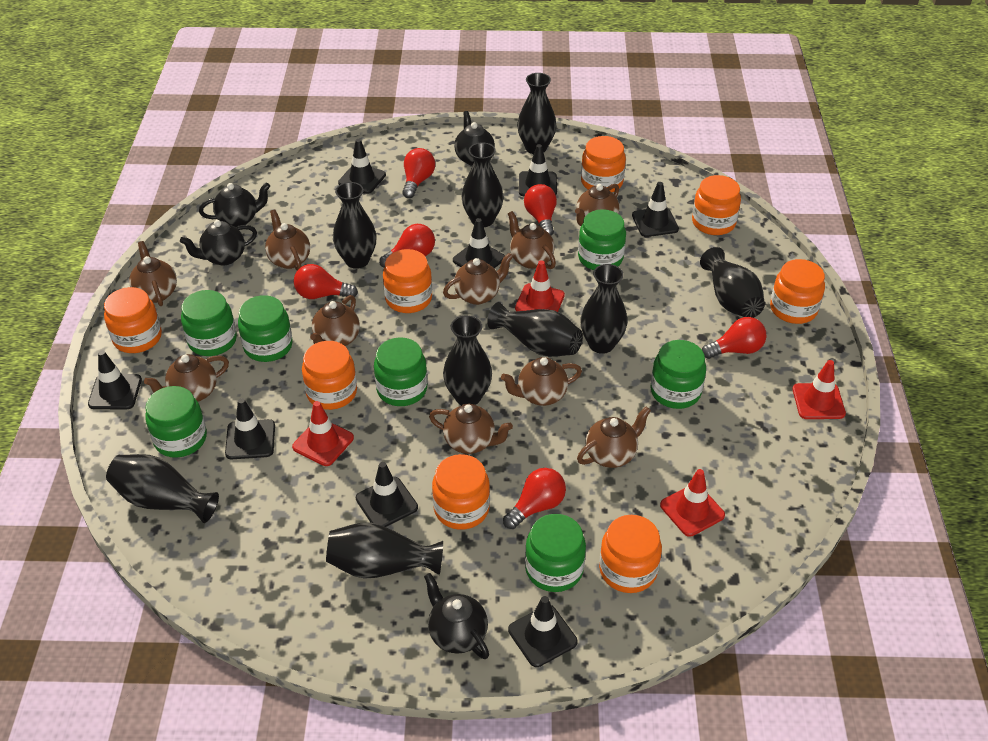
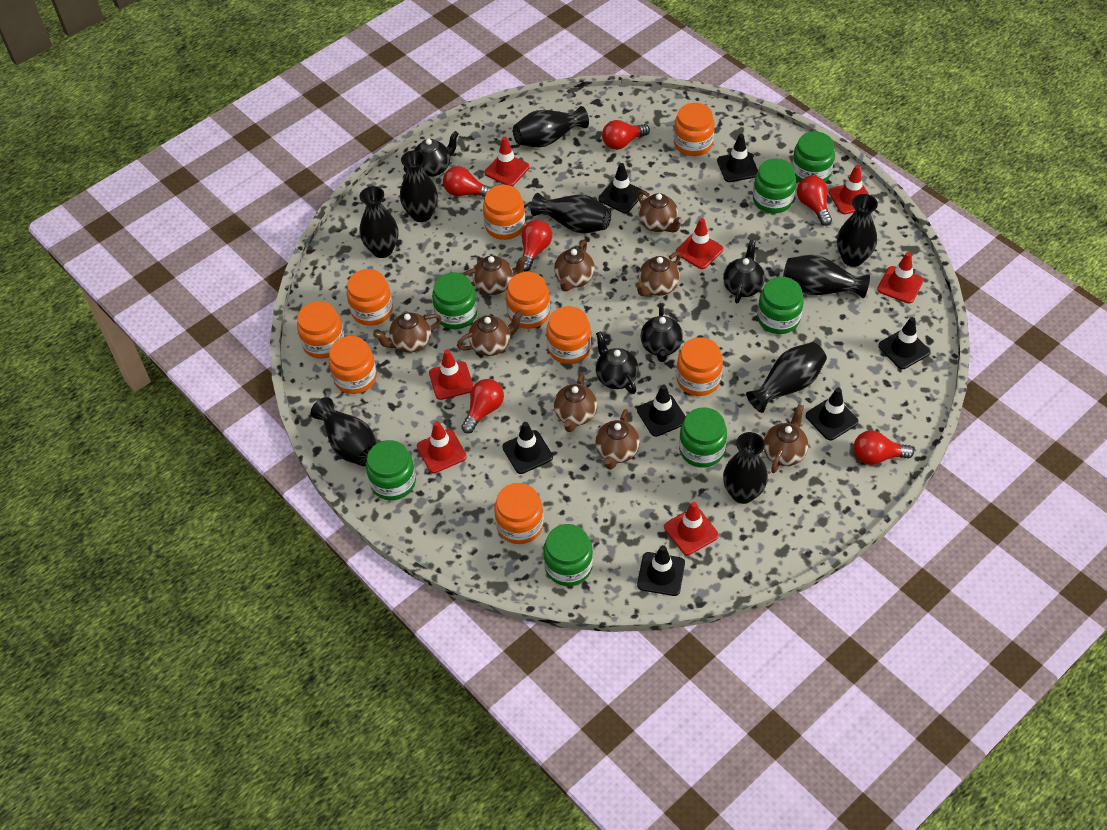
black traffic cone: [88,350,142,409] [225,398,275,459] [338,139,386,194] [356,462,418,527] [453,218,505,268] [508,596,578,667] [519,144,557,196] [632,182,679,237] = 8 -> [502,422,553,474] [598,163,644,213] [637,385,686,437] [637,545,685,596] [717,134,758,182] [806,388,858,440] [878,317,930,369] = 7
brown teapot: [129,241,177,306] [144,354,229,402] [265,210,310,271] [310,295,360,346] [429,404,513,454] [443,253,513,305] [501,357,582,406] [508,211,556,269] [575,184,619,226] [577,407,651,468] = 10 -> [373,312,441,353] [457,310,523,356] [463,255,528,295] [554,240,595,292] [554,373,597,432] [595,409,640,470] [635,252,681,296] [637,189,683,232] [764,404,808,473] = 9
orange jar: [104,287,162,353] [302,341,357,410] [383,249,432,313] [432,454,490,530] [581,136,626,192] [599,515,662,593] [692,175,741,235] [770,259,825,324] = 8 -> [297,301,345,359] [328,336,377,394] [347,269,393,326] [483,185,525,240] [494,483,543,544] [506,272,550,329] [546,306,591,364] [674,103,714,156] [676,337,723,396] = 9
red traffic cone: [292,401,354,466] [515,260,565,312] [660,469,725,537] [792,360,846,419] = 4 -> [417,421,467,473] [429,349,473,400] [485,137,529,186] [664,502,719,555] [676,218,723,269] [829,165,869,214] [877,252,924,303] = 7

